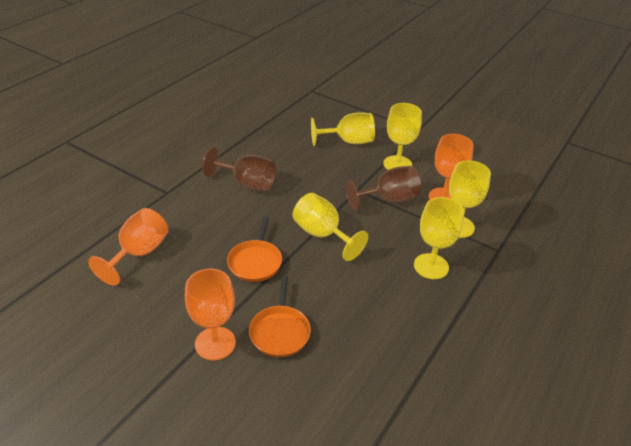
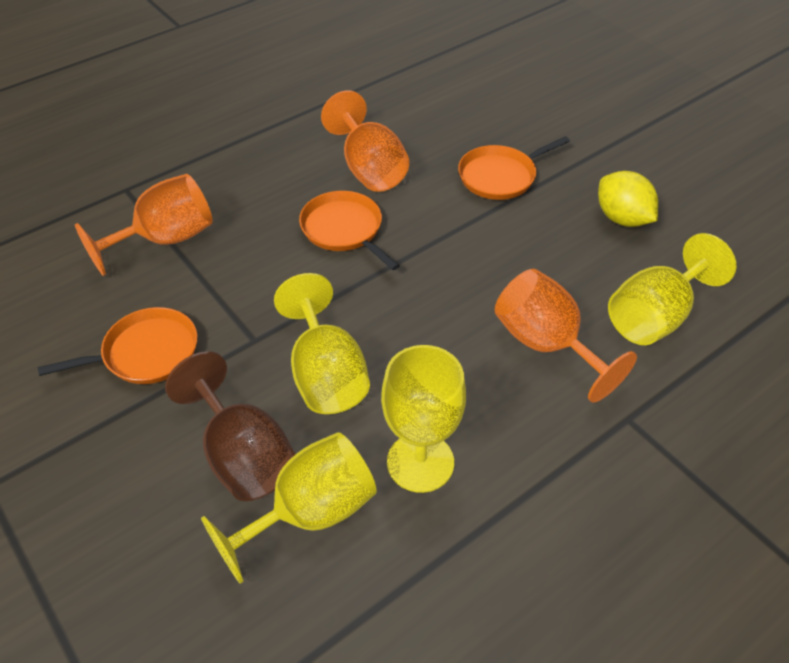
brown goblet: [203,147,276,192] [346,166,421,211] = 2 -> [165,351,295,501] = 1
orange pan: [227,216,282,282] [249,276,311,357] = 2 -> [38,307,197,384] [299,191,400,270] [458,136,570,200] = 3
yellow goblet: [293,193,368,261] [311,112,375,146] [383,103,422,170] [414,197,464,279] [449,160,491,238] = 5 -> [201,432,377,584] [274,273,370,414] [381,345,466,493] [608,233,736,345] = 4
yellow lemon: none = 0 -> [598,171,658,227] = 1

